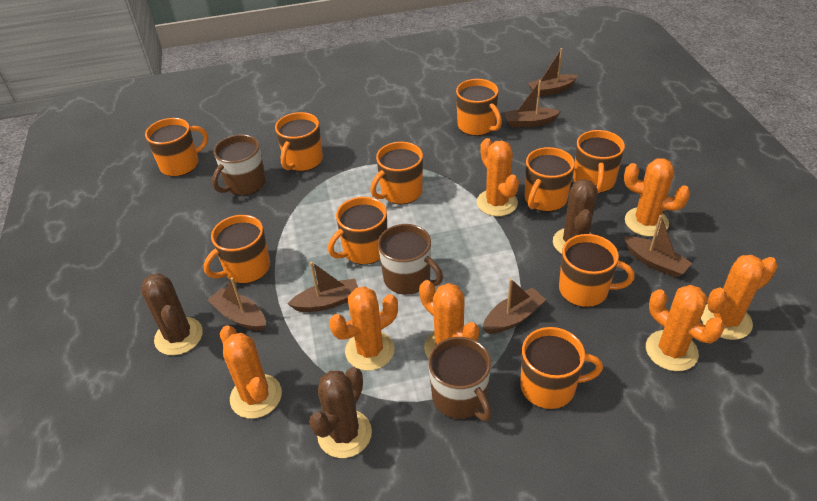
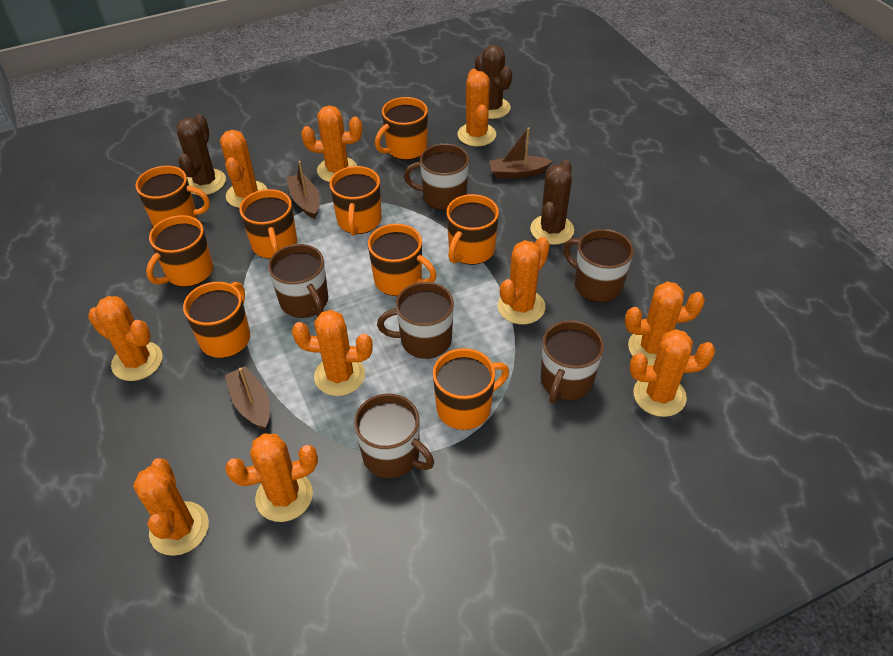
brown boat: [208,277,266,331] [288,262,358,312] [483,278,546,334] [504,80,561,127] [527,48,578,97] [624,215,692,278] = 6 -> [225,366,270,430] [286,161,320,219] [489,127,552,178] = 3
brown mug: [212,135,266,196] [378,224,443,295] [428,337,492,422] = 3 -> [268,244,328,318] [354,394,434,478] [377,282,454,359] [404,144,469,210] [541,320,604,403] [563,229,634,302] = 6
orange cactus: [220,325,282,419] [329,286,398,371] [419,280,479,358] [477,138,519,216] [624,158,690,237] [646,285,725,371] [701,255,778,340] = 7 -> [88,296,163,381] [133,458,209,556] [220,130,267,208] [225,433,318,522] [292,310,373,396] [301,105,362,182] [458,69,496,146] [498,237,550,324] [625,282,705,366] [629,329,716,417] = 10
orange mug: [145,118,208,177] [204,215,270,284] [275,112,323,171] [328,197,387,265] [370,142,423,204] [456,79,502,136] [520,327,603,409] [525,147,575,212] [559,234,635,307] [573,130,625,193] = 10 -> [135,165,210,227] [146,215,213,287] [183,282,250,358] [239,189,297,259] [329,166,381,235] [368,224,437,296] [375,97,428,160] [433,348,509,430] [446,194,499,265] = 9

